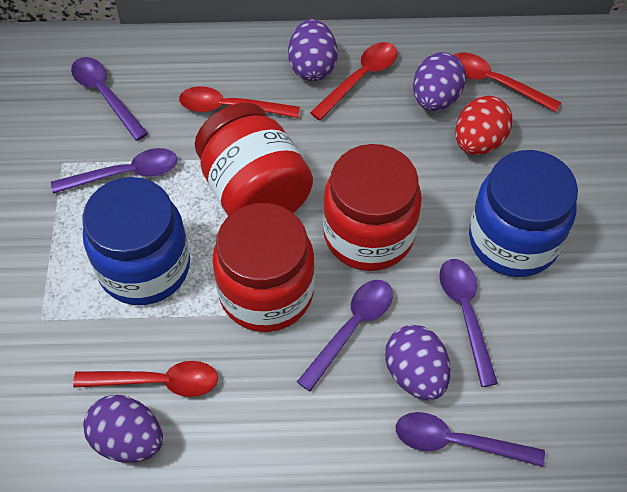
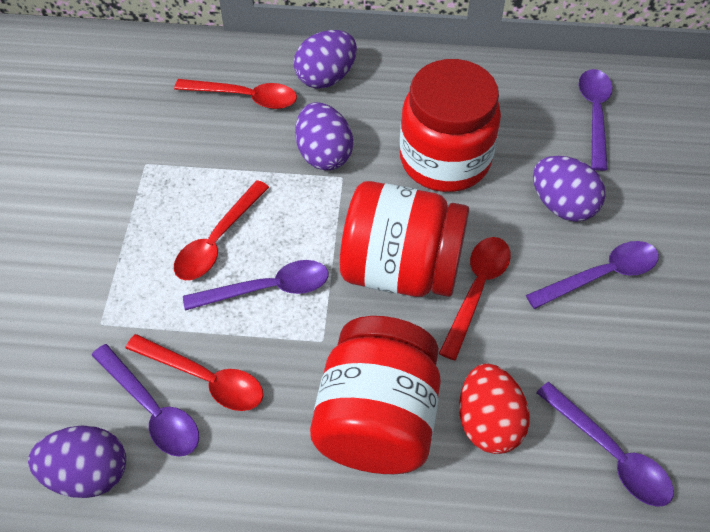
blue jar: [82,177,190,305] [469,150,578,277] = 2 -> none = 0

